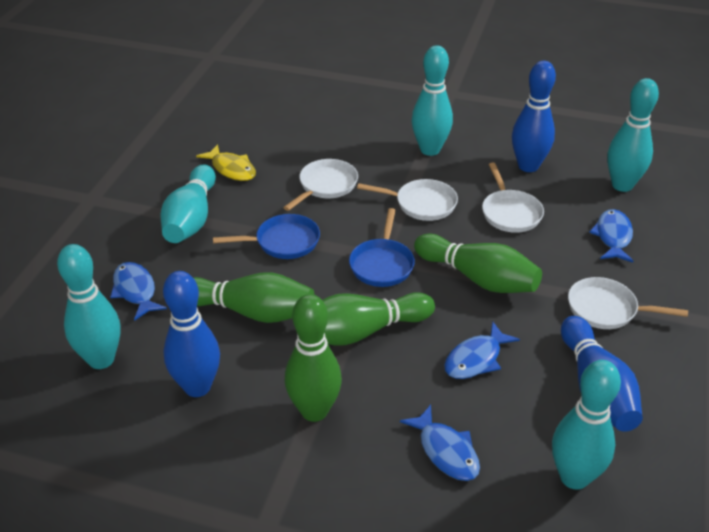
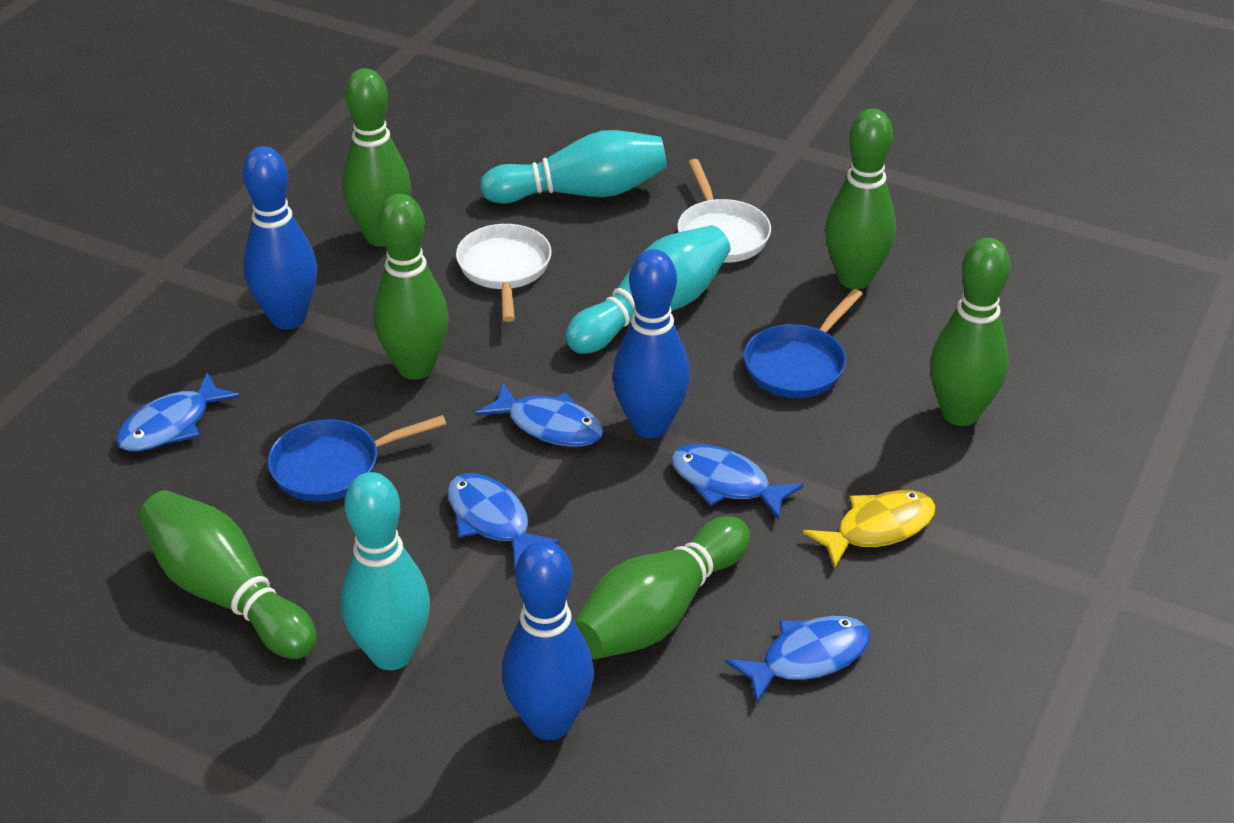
blue fish: [110,262,167,321] [400,405,480,481] [444,321,520,379] [589,209,633,263] = 4 -> [116,372,240,451] [447,473,559,570] [476,382,603,447] [671,444,804,520] [726,616,870,703] = 5
green bowling pin: [193,272,315,323] [285,294,342,422] [296,292,435,345] [414,234,542,293] = 4 -> [139,490,317,659] [342,68,411,246] [373,194,449,380] [574,516,750,659] [825,109,896,289] [930,238,1011,426] = 6
turquoise bowling pin: [57,244,121,369] [161,164,216,243] [412,45,453,156] [552,360,621,490] [607,78,659,192] = 5 -> [341,472,430,670] [480,130,667,204] [565,225,730,354] = 3
white pan: [283,159,358,211] [357,179,458,221] [482,163,544,233] [568,277,688,329] = 4 -> [456,224,552,322] [677,159,771,263] = 2

